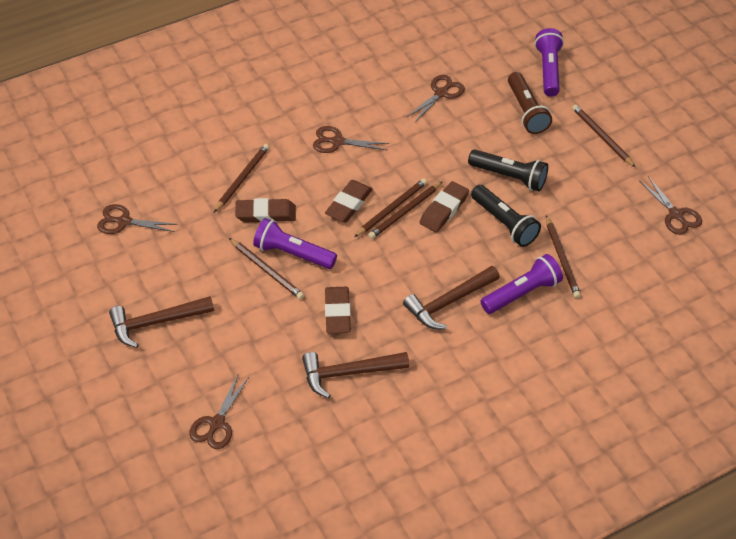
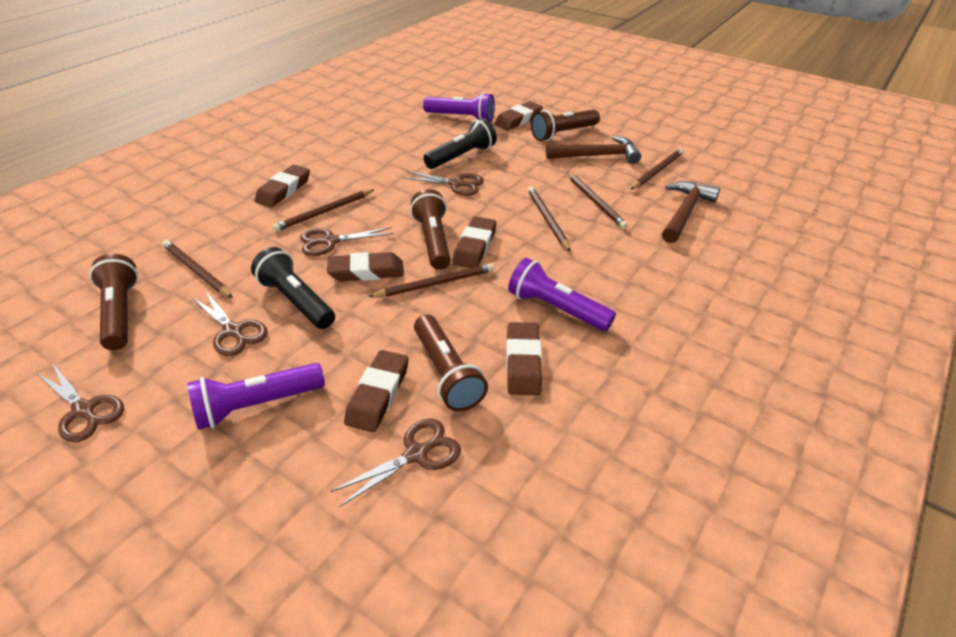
brown eraser: [235,198,296,223] [325,180,373,222] [325,287,351,334] [419,181,469,232] = 4 -> [255,165,310,207] [327,252,404,281] [344,350,408,432] [452,216,496,268] [495,101,543,130] [506,322,542,395] = 6
brown flashlight: [508,72,552,134] = 1 -> [89,254,138,350] [410,189,451,270] [414,314,488,411] [531,109,600,141] = 4
brown hammer: [109,296,214,348] [302,352,409,398] [403,266,500,329] = 3 -> [546,136,641,164] [662,181,720,243] = 2

